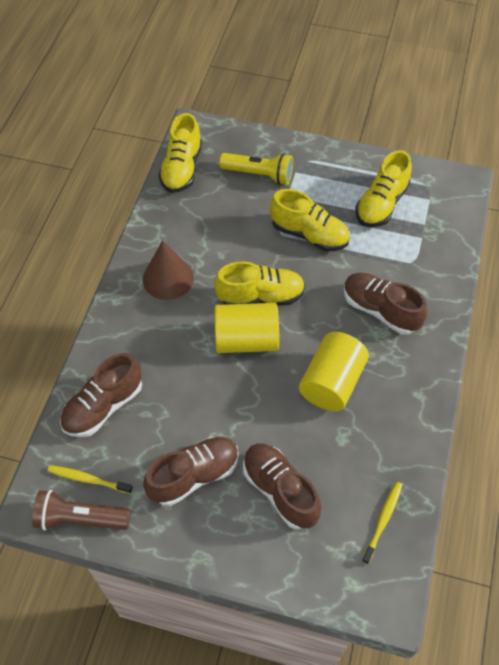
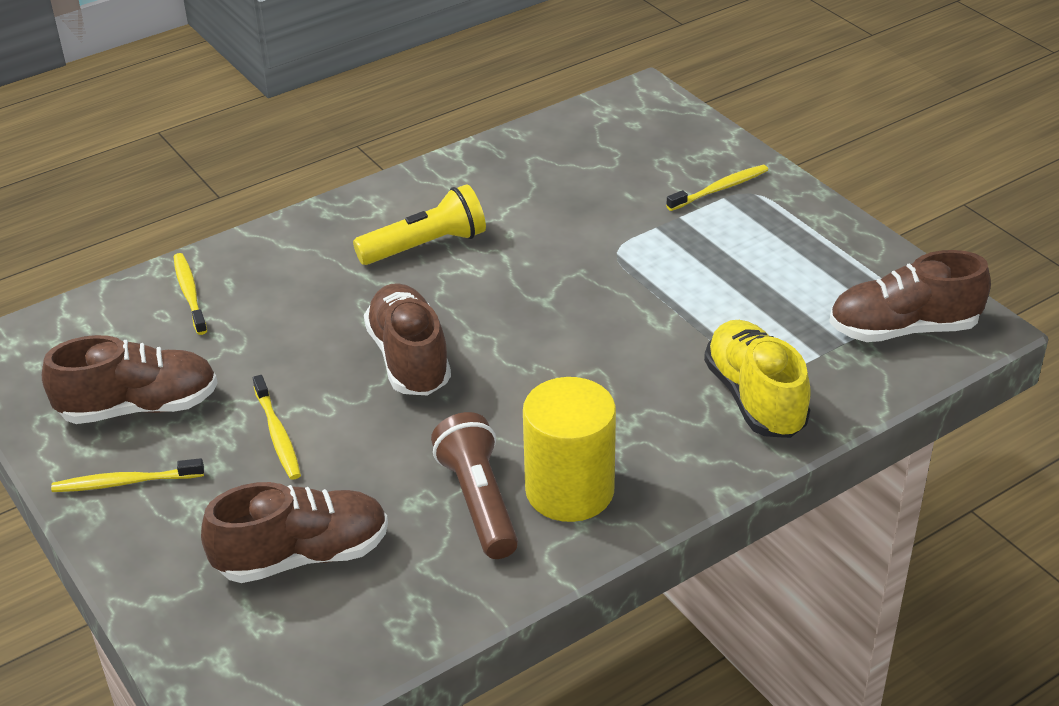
brown cone: [143,240,194,300] = 1 -> none = 0
yellow cylinder: [214,303,279,353] [299,332,369,411] = 2 -> [523,377,616,522] = 1
yellow shoe: [158,113,202,193] [214,262,305,305] [270,189,350,251] [356,150,412,227] = 4 -> [704,320,811,438] = 1
yellow toothbrush: [47,465,133,494] [362,482,402,564] = 2 -> [51,458,204,492] [174,253,207,335] [253,375,301,480] [666,165,768,211] = 4

